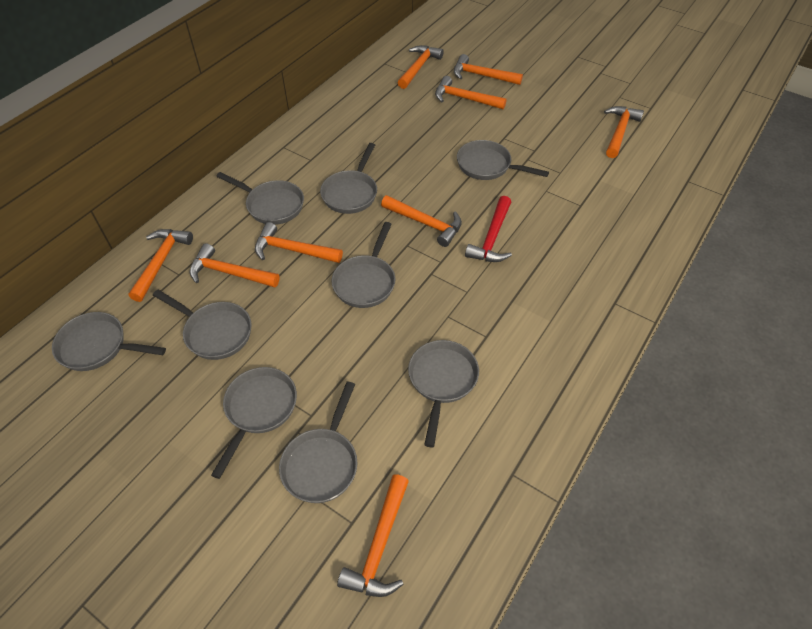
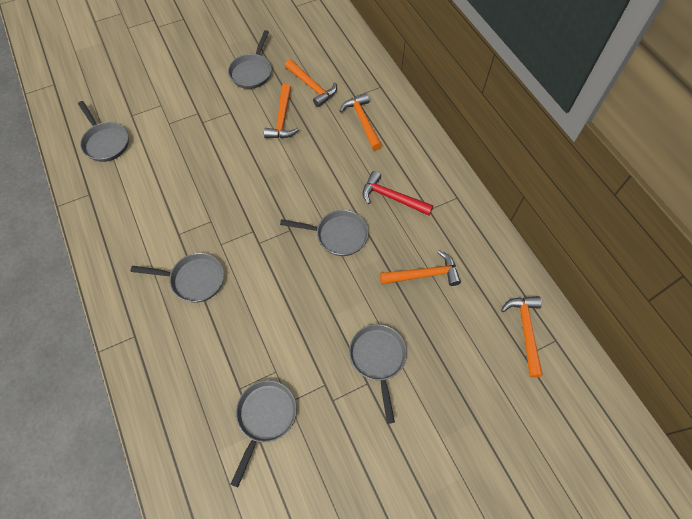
grey pan: [52,312,166,371] [153,290,252,360] [211,367,297,479] [216,172,304,225] [279,382,357,503] [320,143,377,214] [331,222,396,308] [408,340,479,447] [457,140,549,180] = 9 -> [78,101,129,162] [131,253,224,303] [228,30,272,89] [230,380,297,487] [280,210,369,256] [349,324,407,424] = 6
orange hammer: [129,229,193,302] [190,243,280,288] [255,222,343,263] [337,475,409,597] [381,195,462,247] [398,45,444,89] [435,76,507,109] [454,54,523,85] [604,106,644,158] = 9 -> [264,84,299,138] [285,59,337,107] [340,93,382,151] [380,251,461,286] [501,296,543,377] = 5

